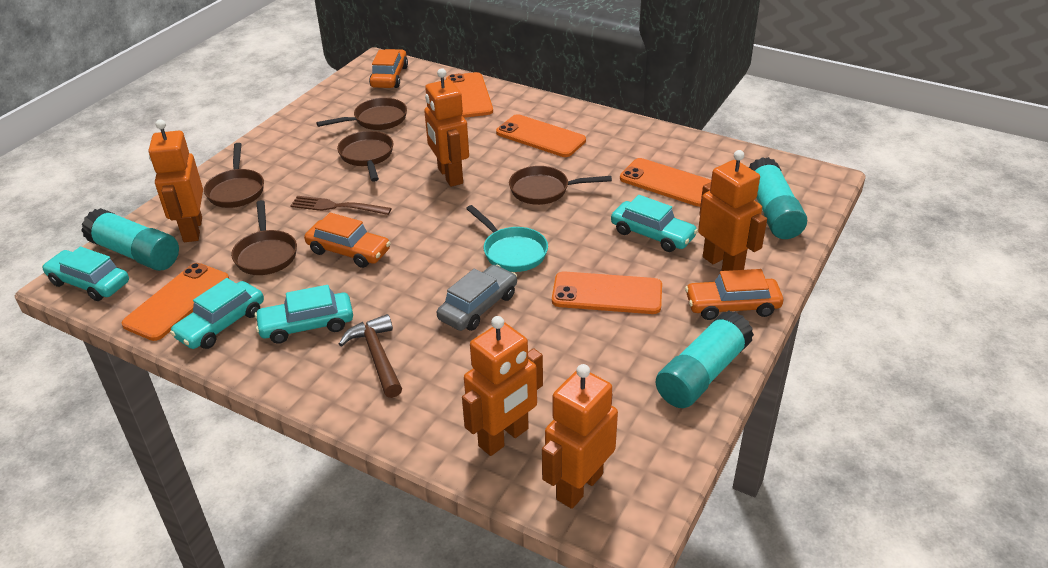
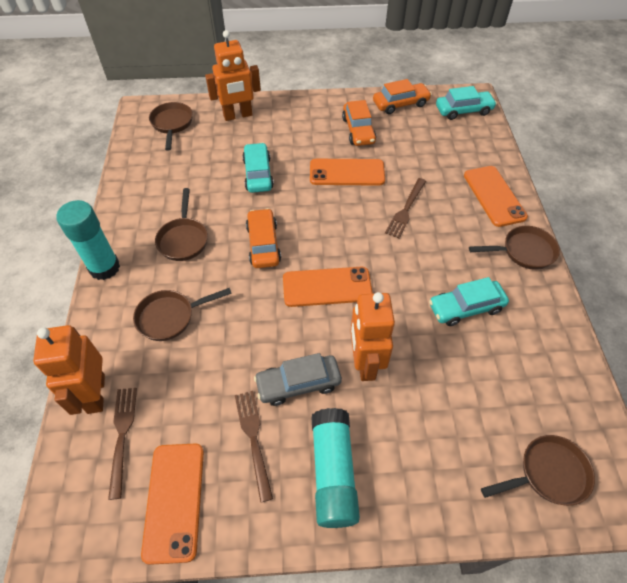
brown fork: [291,196,392,215] = 1 -> [108,388,137,500] [235,391,273,503] [385,178,426,238] = 3
brown hammer: [339,314,402,398] = 1 -> none = 0
orange phone: [122,263,229,341] [446,72,493,118] [496,114,586,157] [552,271,662,314] [620,158,711,207] = 5 -> [141,443,204,565] [283,267,373,307] [310,159,385,186] [464,166,528,227] = 4
orange robot: [149,119,203,242] [424,68,469,187] [462,316,543,456] [542,364,618,509] [698,150,767,271] = 5 -> [33,325,105,415] [205,30,261,121] [350,292,395,381] = 3
turquoise car: [42,247,129,301] [170,278,264,349] [255,285,353,344] [611,195,698,252] = 4 -> [242,143,274,193] [429,277,509,326] [436,86,497,120] = 3
turquoise glue stick: [81,208,179,271] [655,311,754,408] [749,157,807,239] = 3 -> [56,200,120,280] [311,408,360,528] = 2
turquoise pan: [466,205,548,272] = 1 -> none = 0

